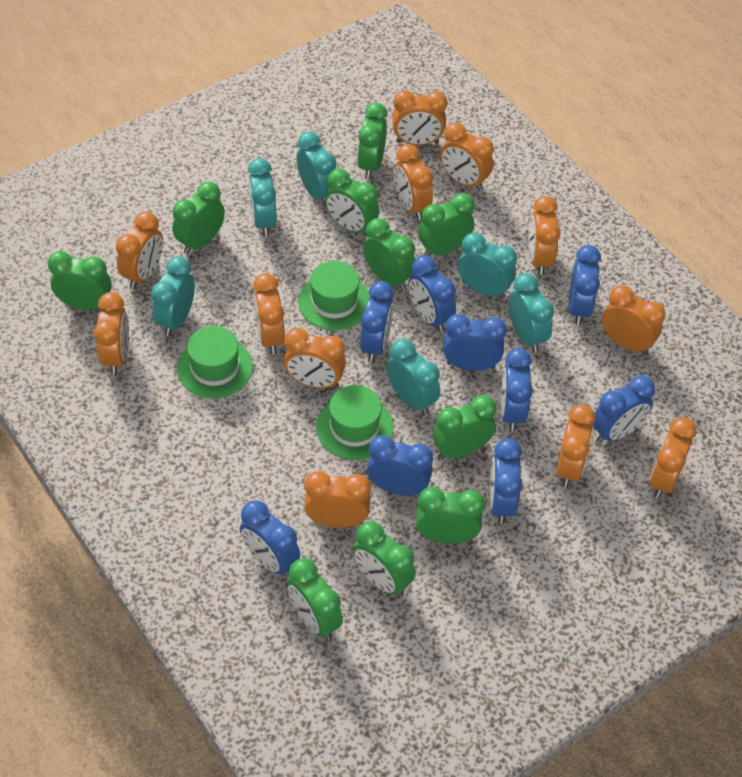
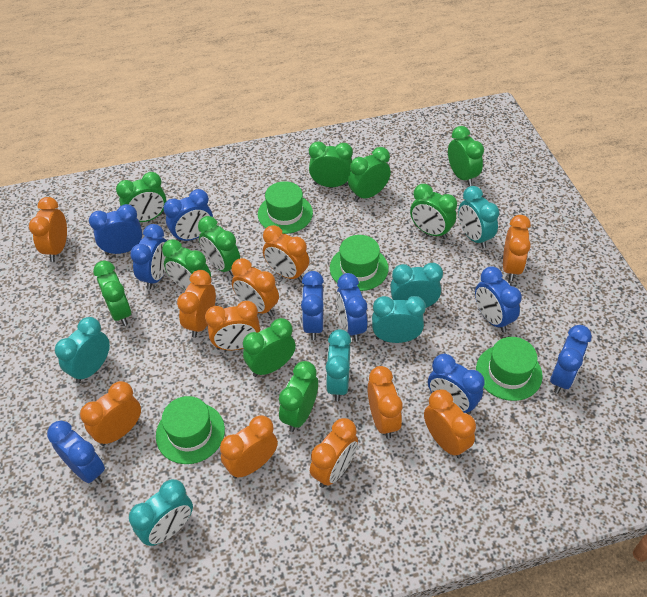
green hat: [177,326,253,399] [298,261,370,330] [316,385,394,460] = 3 -> [156,396,225,464] [258,181,313,234] [330,235,388,291] [476,337,543,401] = 4
orange clock: [94,292,129,375] [116,211,163,289] [253,273,285,355] [284,328,346,388] [304,471,371,528] [393,90,447,145] [394,144,433,221] [440,123,494,191] [528,196,561,275] [556,404,595,487] [602,285,665,355] [649,417,696,499] = 12 -> [29,197,67,262] [80,381,141,446] [177,270,216,338] [205,301,260,350] [220,415,278,478] [231,258,279,316] [263,225,309,282] [310,418,358,488] [368,366,403,439] [424,389,476,458] [503,215,531,281] = 11

